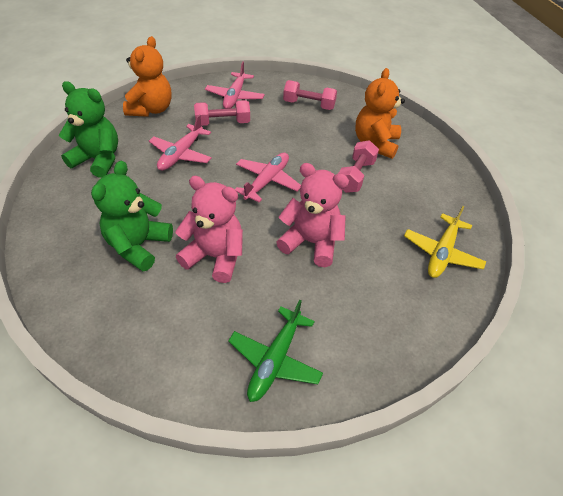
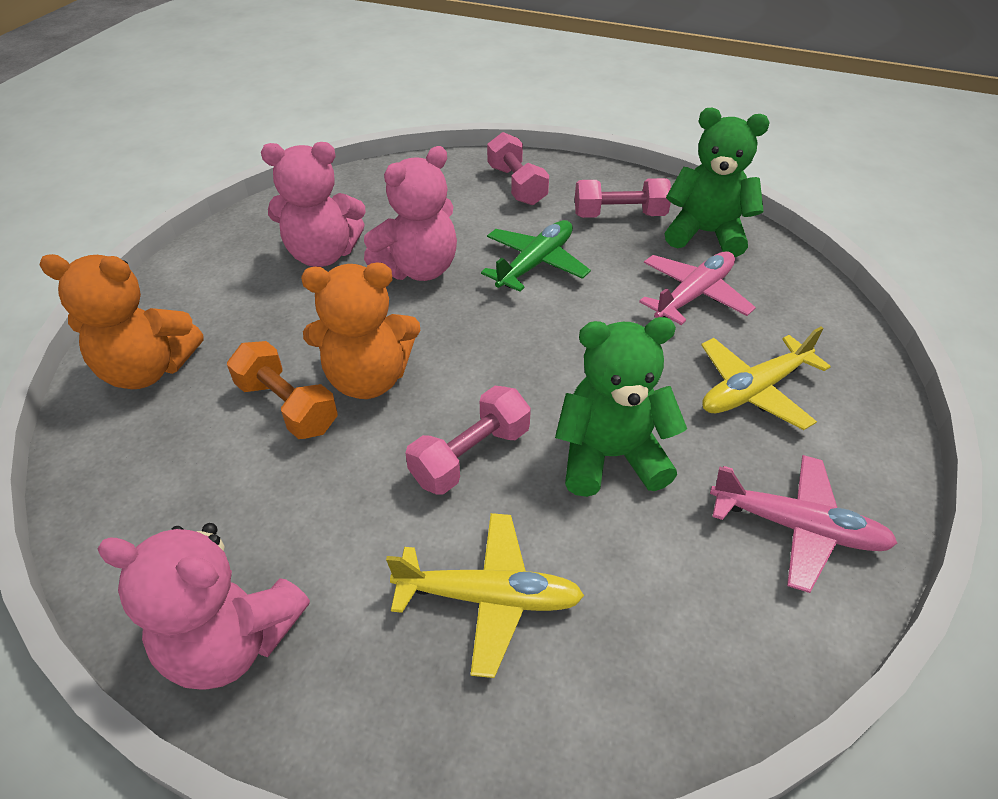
orange dumbbell: none = 0 -> [227,341,338,439] = 1
pink plane: [149,114,212,171] [205,61,265,109] [235,152,301,202] = 3 -> [639,251,756,325] [710,455,898,593] = 2
pink teddy bear: [175,176,243,283] [276,163,349,267] = 2 -> [98,523,310,690] [261,142,365,267] [364,146,457,281] = 3
yellow plane: [404,206,486,278] = 1 -> [386,513,584,678] [701,327,831,430] = 2

